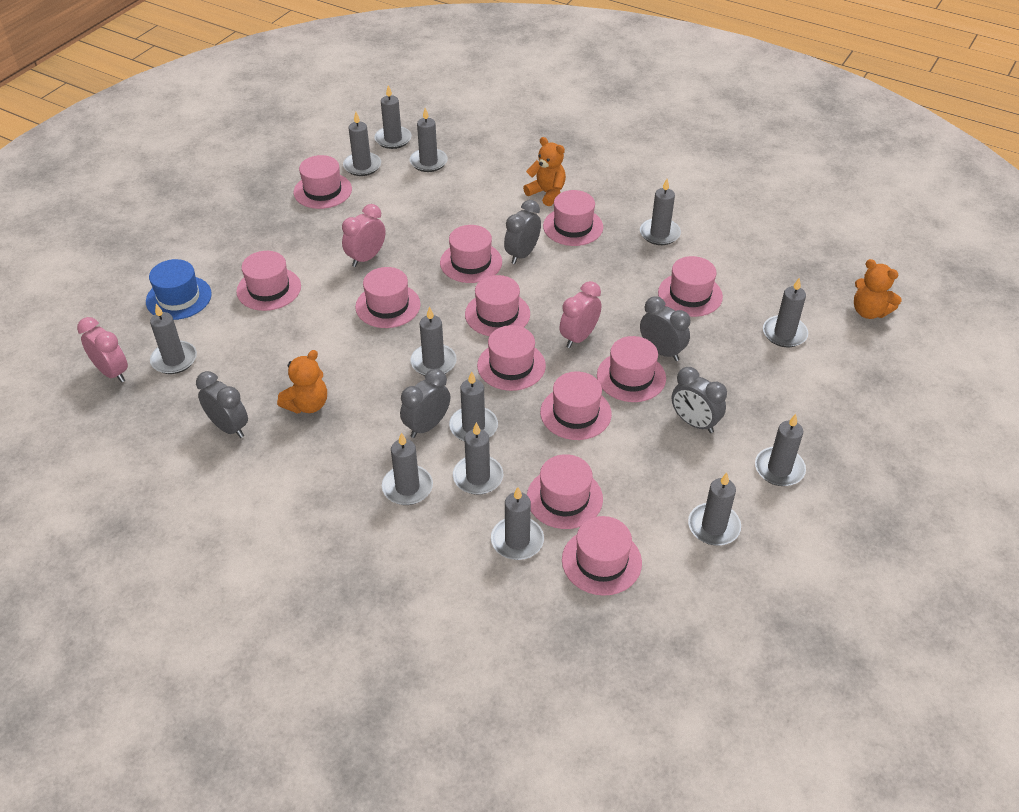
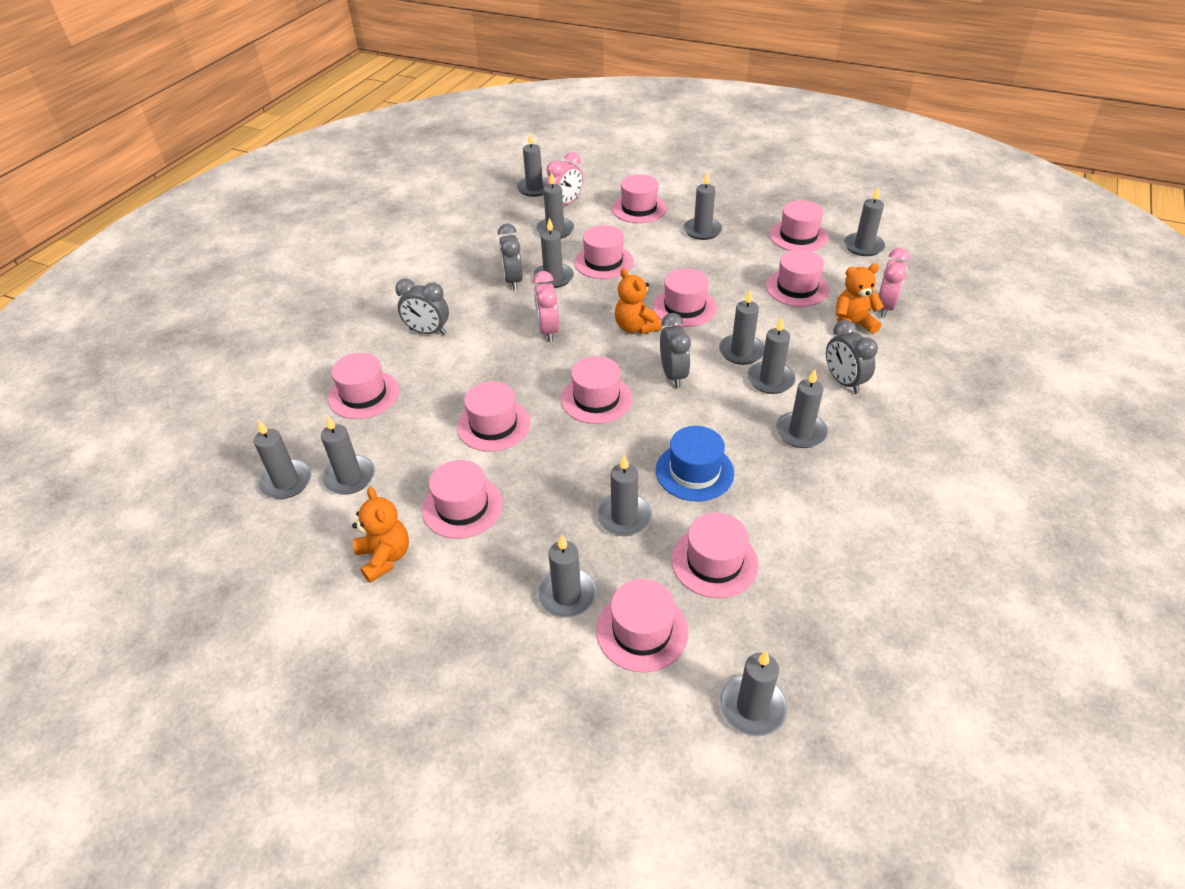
grey clock: [196,371,248,438] [400,369,450,438] [504,200,541,264] [640,296,691,361] [672,367,727,433] = 5 -> [395,279,449,335] [498,223,523,290] [660,313,691,388] [826,320,878,394] = 4
pink hat: [236,251,301,311] [293,155,352,209] [355,267,421,328] [440,225,502,283] [465,275,530,336] [477,325,546,391] [527,454,603,529] [540,371,612,440] [543,190,603,246] [562,516,642,596] [597,336,666,402] [658,256,723,317] = 12 -> [328,353,399,419] [422,460,503,539] [457,381,530,452] [561,356,633,424] [574,225,634,279] [596,579,688,673] [612,174,667,223] [653,268,717,327] [671,513,759,598] [766,250,829,307] [769,200,828,252] = 11

